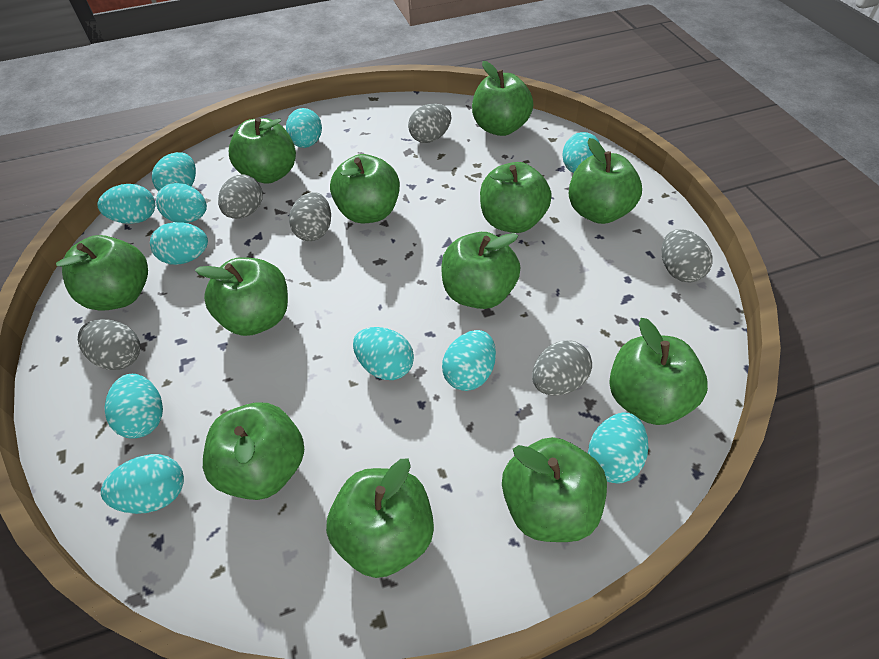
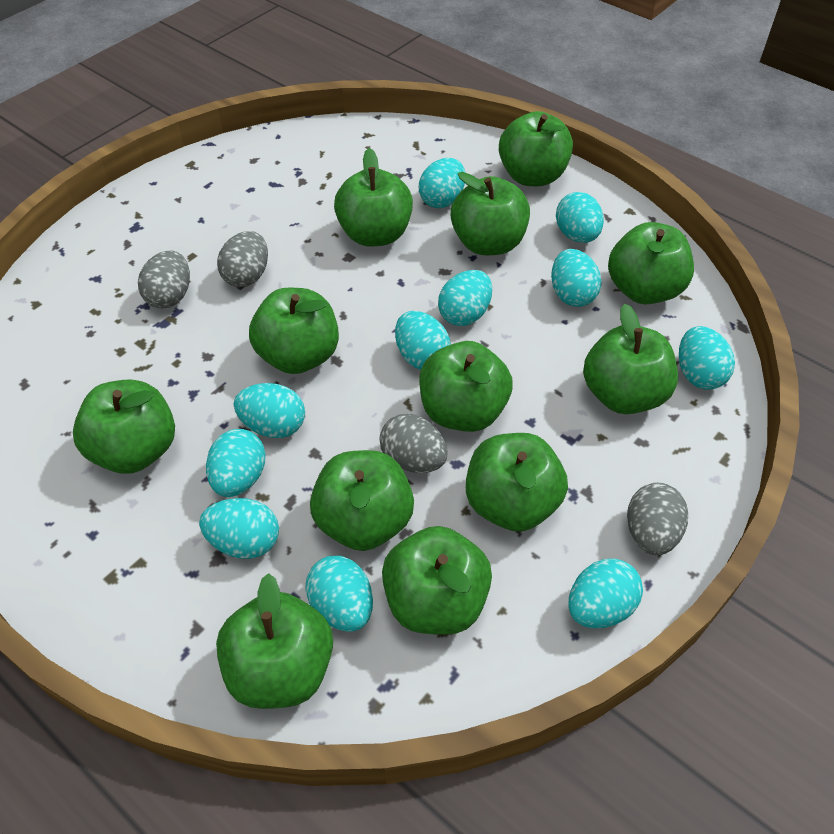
grey egg: [78,319,140,370] [218,175,263,219] [289,192,331,241] [408,104,451,143] [532,340,592,395] [661,229,713,283] = 6 -> [138,250,190,309] [217,231,268,287] [380,414,448,473] [627,483,688,555] = 4

